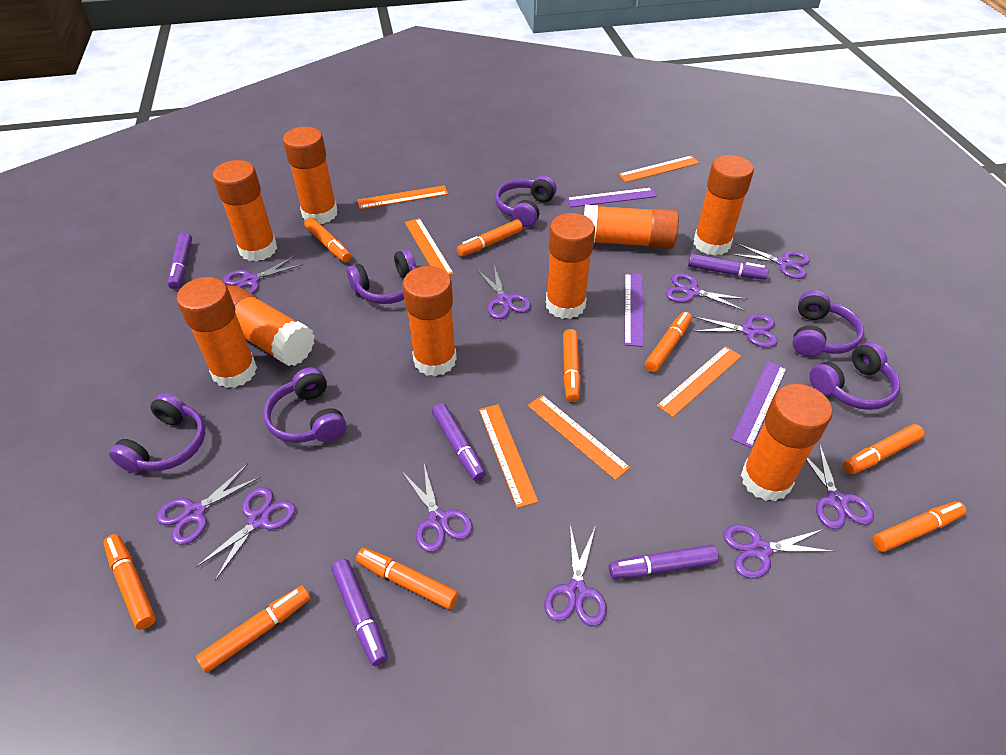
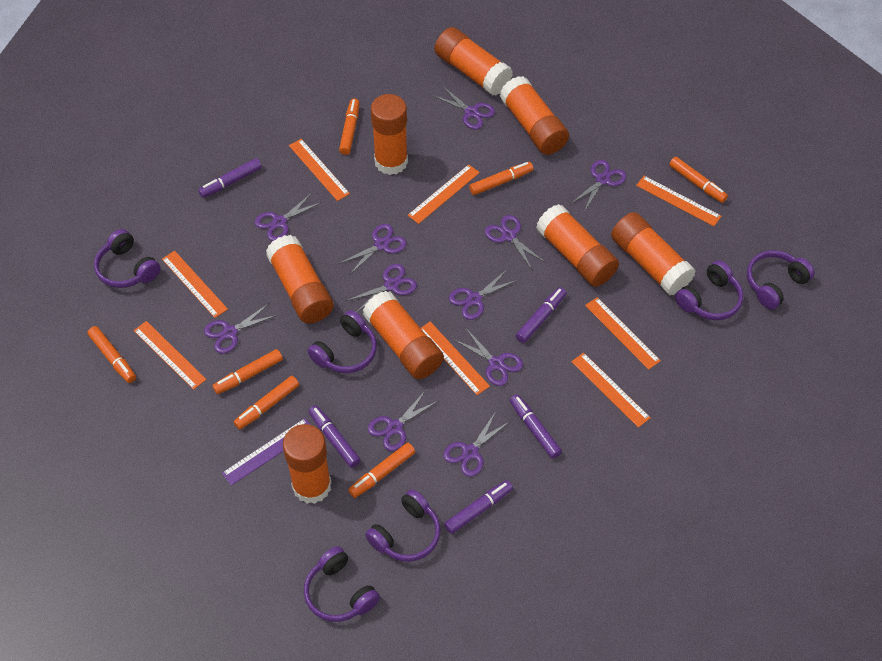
orange glue stick: [177,277,257,388] [212,160,277,262] [227,285,315,366] [283,127,338,224] [402,266,457,376] [546,213,595,319] [584,205,679,249] [694,155,754,256] [741,384,832,501] = 9 -> [266,235,334,324] [283,424,331,504] [363,291,444,379] [371,94,408,175] [435,27,513,96] [500,76,569,155] [536,204,619,287] [611,212,695,295] = 8
orange marker: [103,534,156,629] [196,586,310,673] [304,217,351,262] [356,548,458,609] [457,219,523,256] [563,329,581,402] [645,312,692,372] [843,424,925,474] [872,501,966,552] = 9 -> [87,326,136,383] [212,349,283,394] [234,376,299,430] [339,98,360,155] [348,443,415,498] [469,162,533,195] [669,157,728,203] = 7
orange ruler: [357,185,448,209] [405,218,454,275] [479,404,538,508] [528,395,630,480] [618,156,699,182] [657,346,742,417] = 6 -> [133,321,207,390] [162,251,228,318] [289,139,350,201] [408,164,480,224] [421,321,490,395] [571,352,651,428] [585,297,661,370] [636,176,722,226] = 8
purple ruler: [566,188,656,207] [624,273,644,347] [731,361,787,448] = 3 -> [222,418,311,486] = 1

